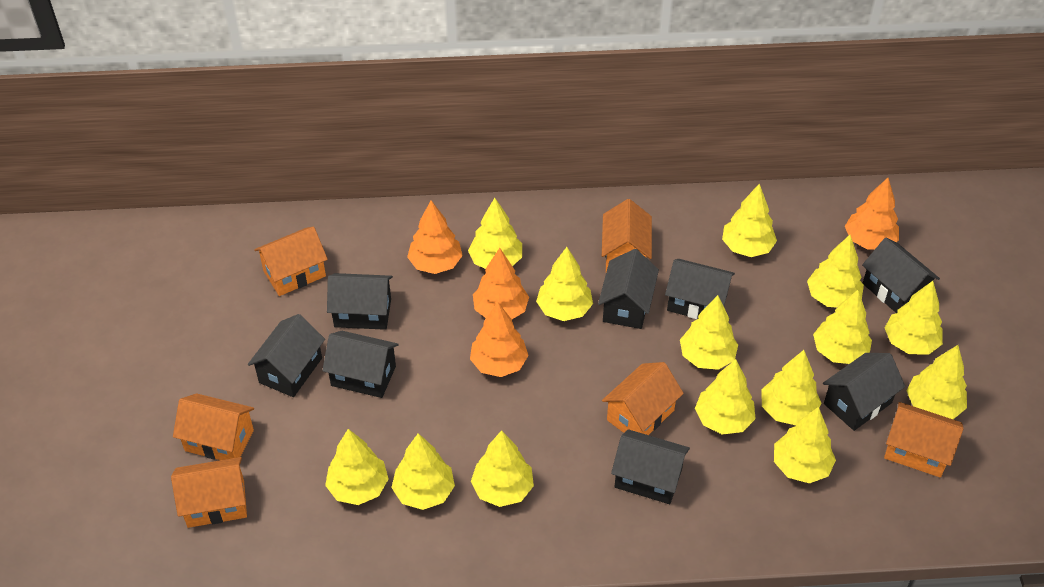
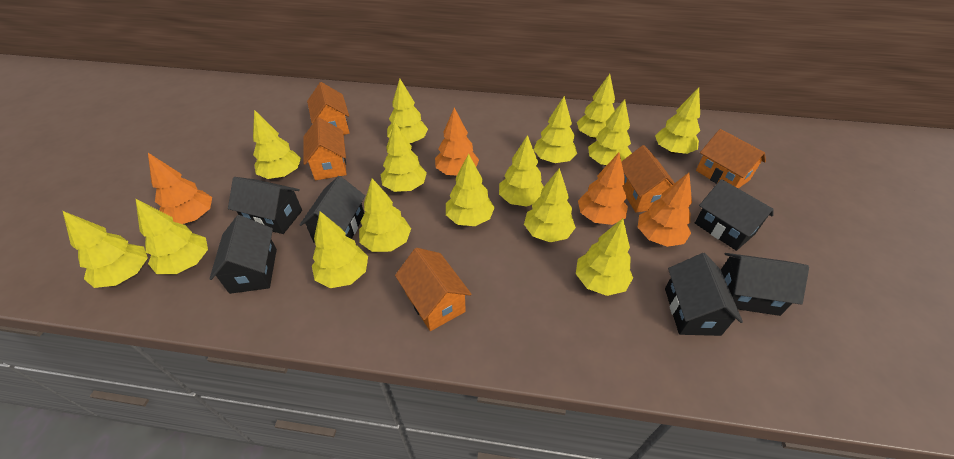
black house: [248,314,325,397] [322,331,399,398] [327,273,393,330] [598,249,659,329] [611,429,690,504] [665,259,735,319] [823,353,905,431] [862,238,940,313] = 8 -> [209,215,277,294] [228,177,302,234] [300,176,365,243] [665,253,743,336] [695,179,774,251] [721,253,809,316] = 6
orange house: [171,457,247,528] [173,393,254,460] [254,227,328,296] [602,199,652,272] [602,362,684,435] [884,402,964,477] = 6 -> [303,117,347,180] [307,82,349,135] [395,248,472,331] [621,145,675,213] [696,129,766,188] = 5
yellow tree: [325,429,389,505] [391,433,455,510] [468,198,522,269] [471,430,534,507] [536,247,593,321] [680,295,738,370] [695,359,756,435] [722,183,777,257] [762,350,821,425] [774,407,836,484] [807,235,864,308] [813,290,872,364] [885,281,943,354] [907,345,967,419] = 14 -> [63,211,148,288] [136,199,208,274] [253,110,301,179] [312,211,368,288] [359,178,411,252] [381,122,427,192] [387,79,428,144] [446,153,495,226] [499,135,544,206] [524,168,576,242] [534,96,577,163] [576,218,633,296] [577,74,615,139] [588,99,632,166] [655,88,700,154] = 15

